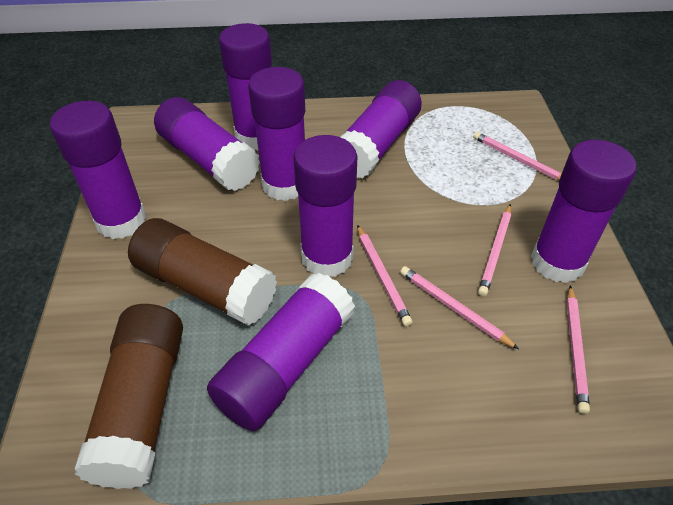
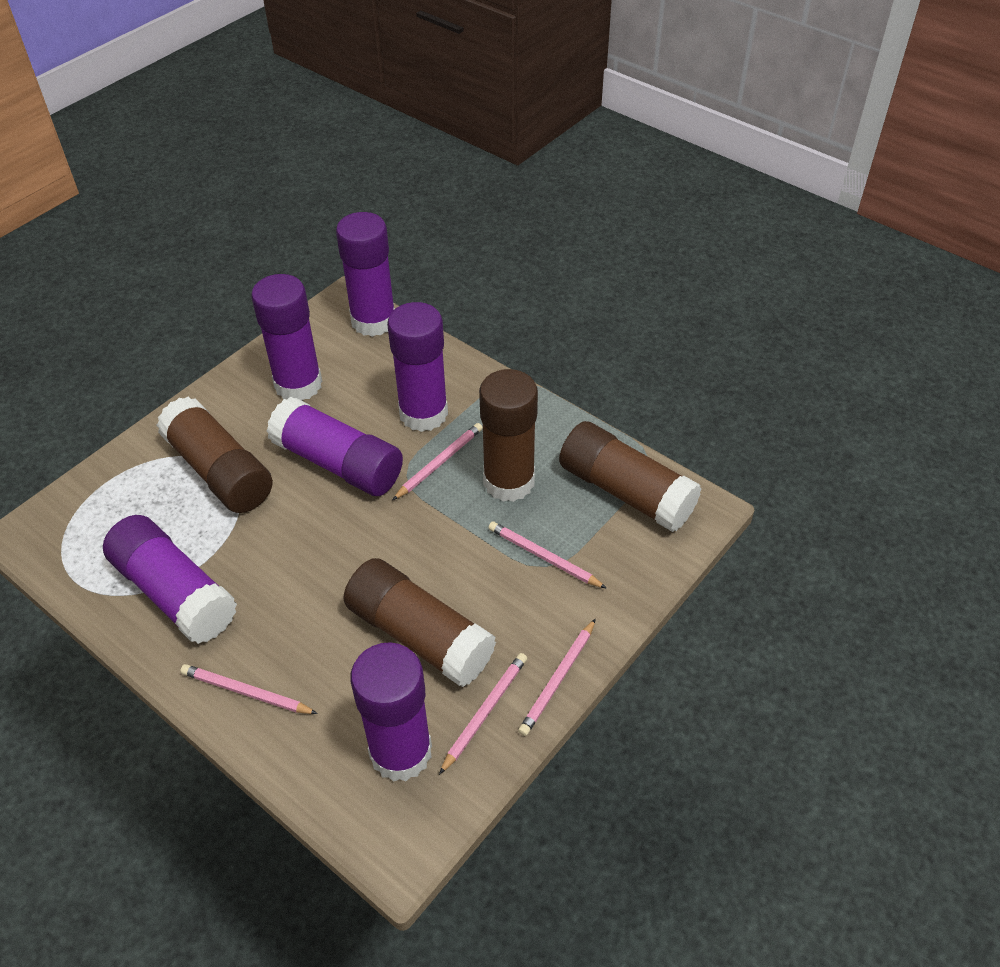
brown glue stick: [75,304,183,489] [128,218,277,326] = 2 -> [156,397,273,513] [343,558,496,687] [479,369,538,502] [559,421,702,532] = 4
purple glue stick: [50,101,147,239] [154,97,260,191] [207,273,355,431] [219,23,272,150] [248,67,306,201] [293,135,357,277] [340,80,422,178] [531,140,637,283] = 8 -> [103,515,237,644] [251,274,322,401] [267,397,403,496] [336,212,395,337] [350,642,432,782] [387,302,448,432] = 6

